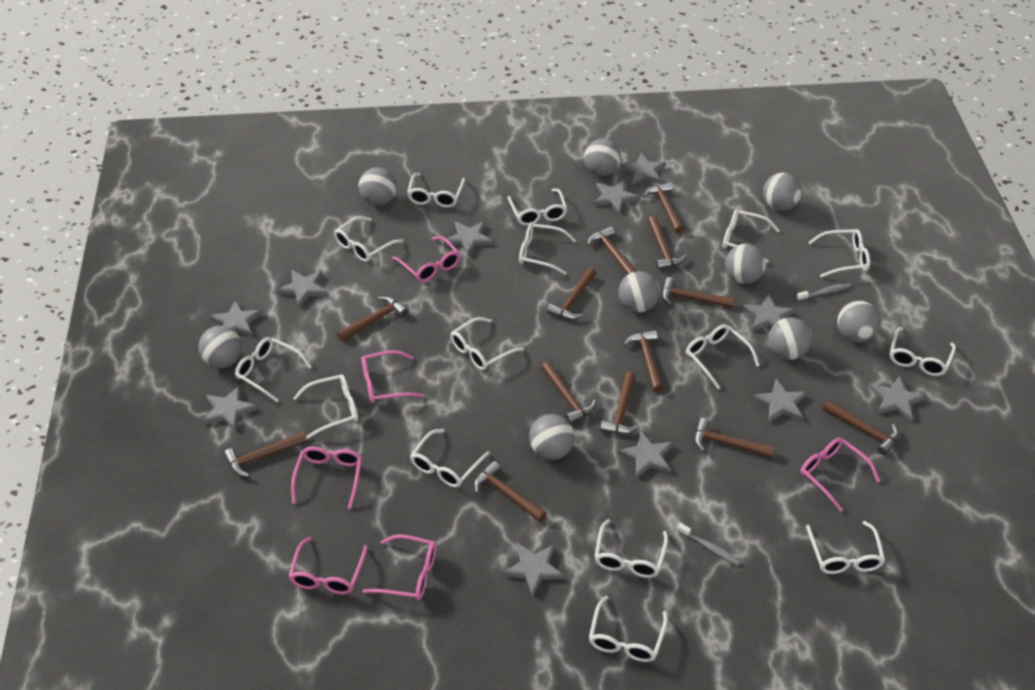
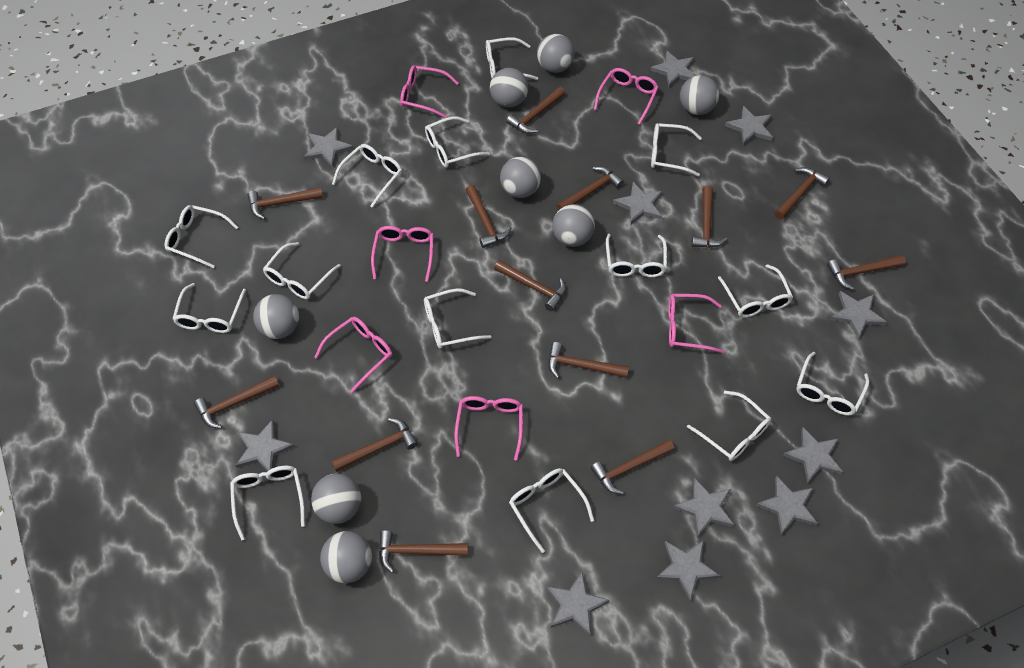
grey ball: [198,326,242,368] [359,167,397,206] [529,414,575,460] [584,139,621,176] [619,271,660,312] [725,244,766,284] [763,173,802,211] [769,317,812,360] [837,301,880,342] = 9 -> [253,294,299,339] [311,474,361,524] [320,531,372,583] [490,68,528,107] [500,157,541,198] [537,34,575,73] [552,204,595,247] [680,75,719,115] = 8
grey toothbrush: [677,523,740,566] [796,283,851,301] = 2 -> none = 0
white glasses: [235,337,312,402] [293,374,358,439] [334,216,403,262] [407,173,465,207] [410,429,490,488] [451,317,524,370] [508,189,567,226] [519,223,576,275] [589,596,668,662] [594,519,668,578] [686,324,760,389] [723,209,780,263] [806,521,885,574] [808,229,870,278] [890,327,956,376] = 15 -> [165,205,238,269] [172,283,246,333] [230,466,305,541] [263,242,341,299] [332,144,402,208] [424,288,491,349] [425,116,490,167] [486,37,538,80] [509,468,594,553] [606,234,667,277] [651,123,702,176] [687,391,771,461] [718,264,793,317] [796,352,869,415] = 14

